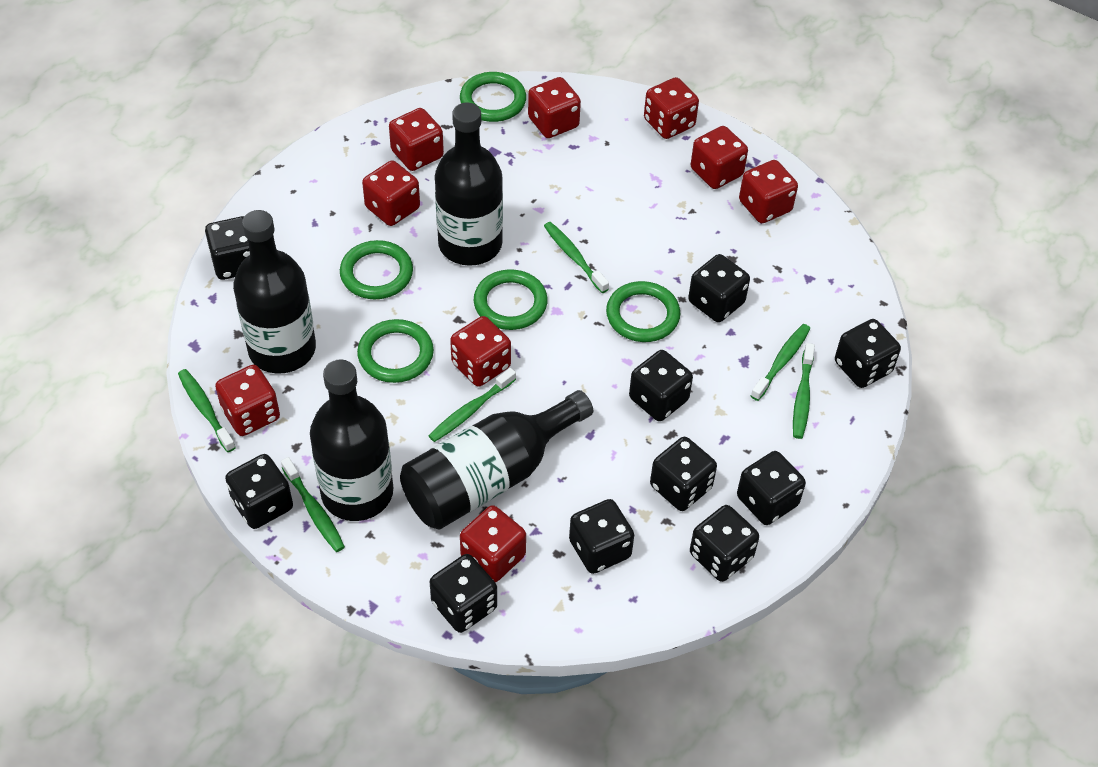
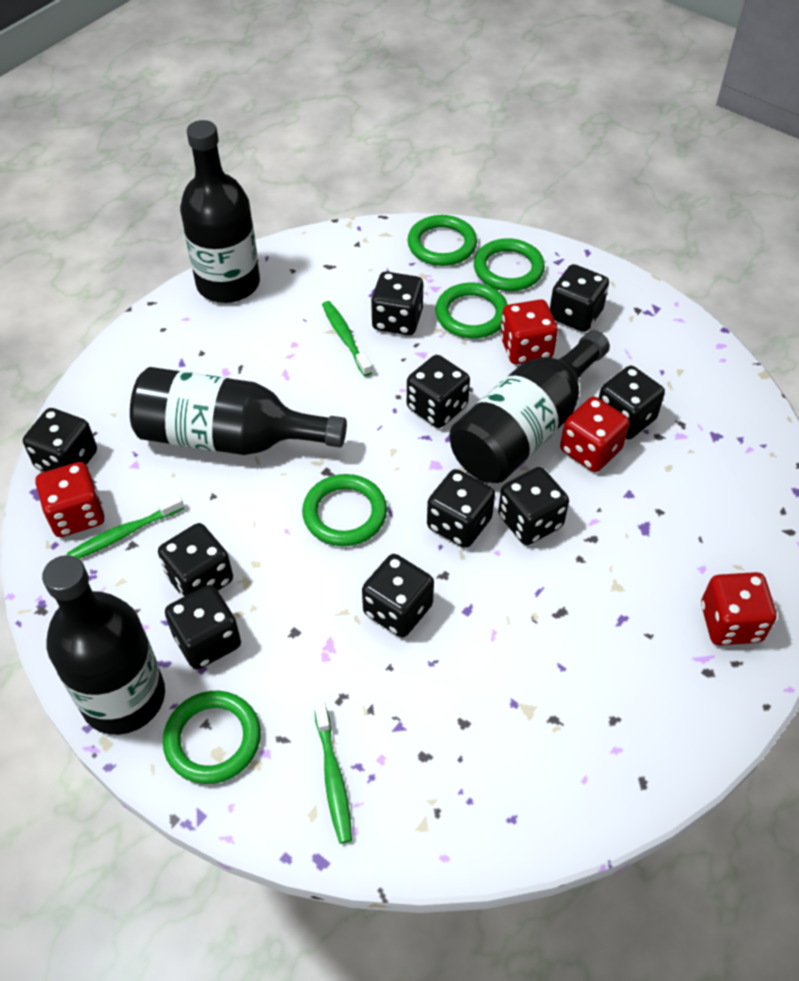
green toothbrush: [178,369,236,452] [281,457,345,552] [429,368,516,442] [544,222,609,293] [751,324,810,401] [793,343,815,439] = 6 -> [66,495,184,559] [314,702,352,844] [322,301,372,376] = 3
red dice: [215,365,280,436] [362,161,420,226] [389,108,444,171] [450,316,511,387] [460,505,526,583] [528,77,581,138] [644,77,699,139] [691,126,748,189] [739,160,798,223] = 9 -> [35,462,104,537] [500,299,558,364] [560,397,630,472] [701,572,777,645] = 4

